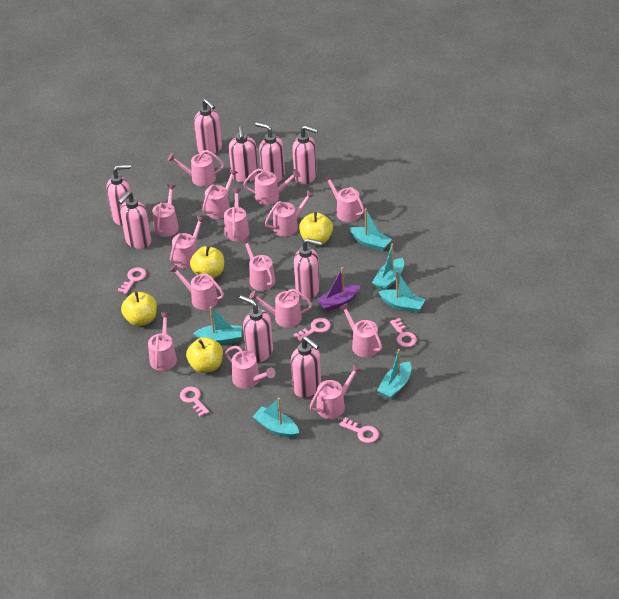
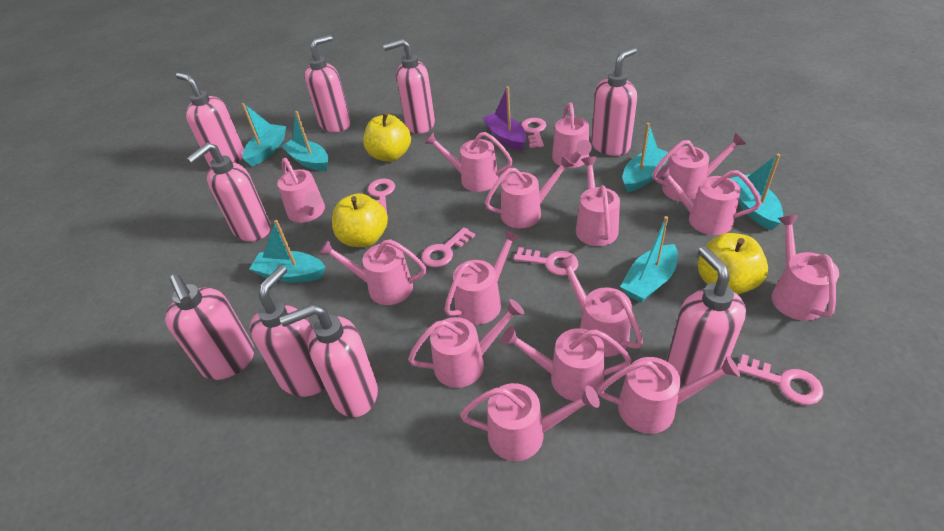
yellow apple: [121,292,157,326] [186,337,223,373] [190,246,224,278] [299,212,333,245] = 4 -> [332,193,388,247] [363,112,411,162] [698,233,768,295] = 3

